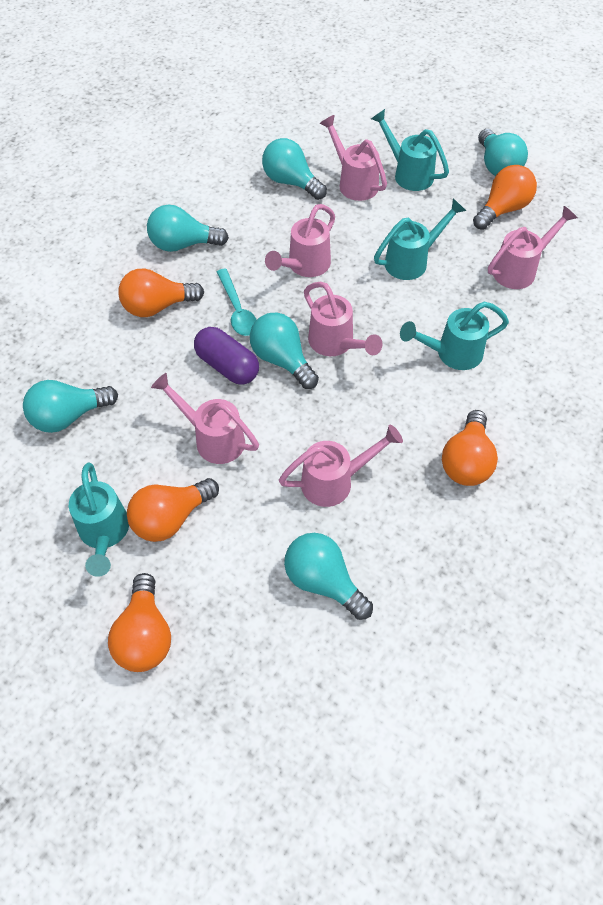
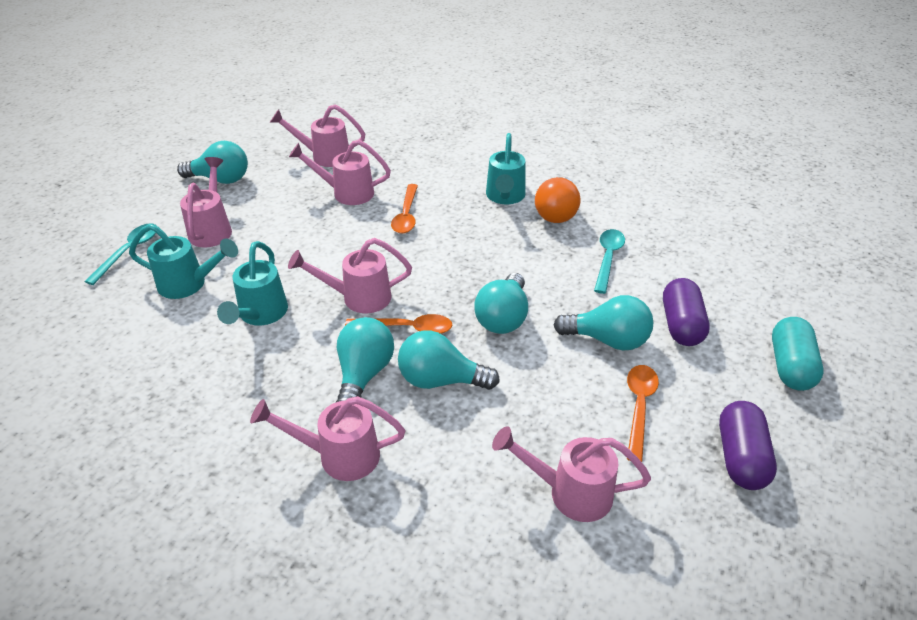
orange light bulb: [108,573,171,672] [118,268,204,317] [127,478,219,542] [442,410,498,486] [473,165,537,230] = 5 -> [535,177,581,223] = 1
orange spoon: none = 0 -> [345,314,452,334] [391,184,418,234] [627,365,659,462] = 3
purple capsule: [194,327,259,385] = 1 -> [663,278,710,346] [719,401,777,490] = 2
turquoise capsule: none = 0 -> [772,317,823,391] = 1
turquoise light bulb: [23,380,118,433] [147,204,229,252] [250,313,319,389] [262,138,327,200] [284,533,373,620] [478,129,528,176] = 6 -> [177,141,248,184] [336,317,394,402] [398,330,500,390] [474,273,528,334] [554,295,653,350] = 5
turquoise spoon: [217,269,256,336] = 1 -> [85,223,157,285] [594,229,625,294] = 2
turquoise watering can: [69,463,129,577] [371,109,449,191] [374,198,466,280] [400,302,509,370] = 4 -> [129,224,238,299] [217,241,288,325] [486,133,526,204] = 3

